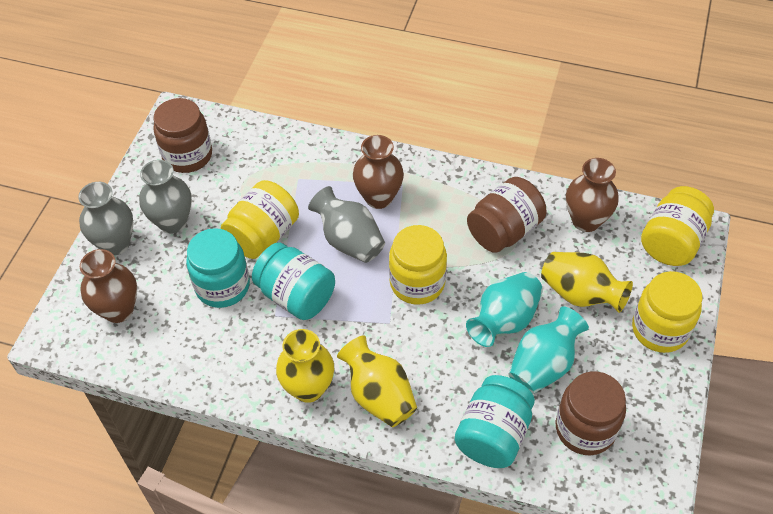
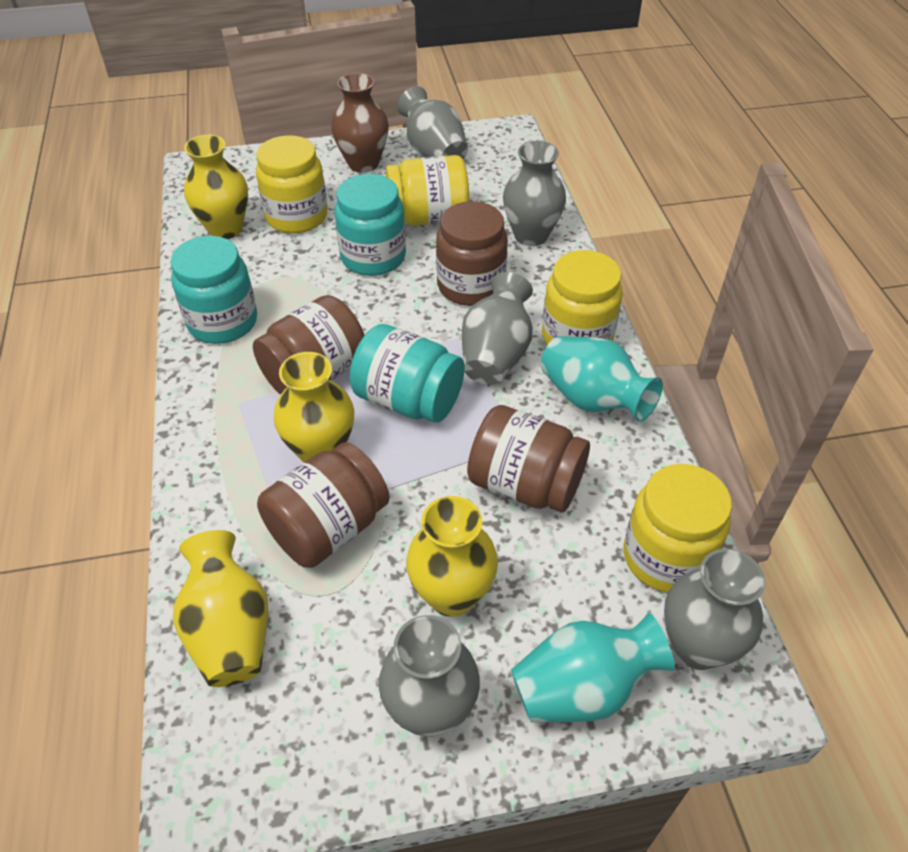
brown jar: [153,98,212,173] [467,177,547,253] [556,371,626,455] = 3 -> [253,295,364,395] [257,442,390,568] [436,201,508,306] [467,405,590,513] = 4
brown vase: [80,249,137,323] [353,135,404,209] [566,158,619,232] = 3 -> [331,73,389,173] = 1
grey vase: [78,182,134,255] [139,160,192,233] [308,186,385,263] = 3 -> [379,615,480,736] [397,86,468,160] [462,272,533,385] [503,141,566,246] [664,549,765,670] = 5
yellow vase: [276,329,334,403] [337,335,417,427] [541,252,633,313] = 3 -> [173,530,268,687] [184,135,248,239] [274,352,354,462] [406,496,498,617] = 4

